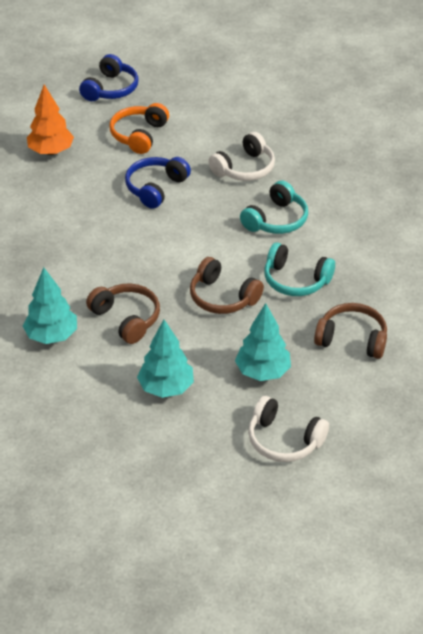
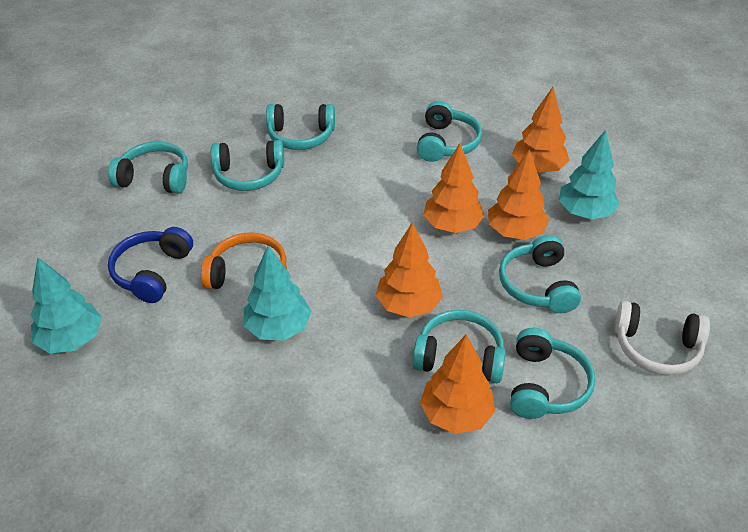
blue headphones: [79,54,139,101] [125,157,191,209] = 2 -> [108,227,193,303] = 1
brown headphones: [86,284,160,344] [190,257,264,314] [314,303,387,359] = 3 -> none = 0
orange tree: [27,85,74,155] = 1 -> [376,222,443,317] [420,334,495,434] [423,143,485,233] [488,149,549,240] [512,87,569,173] = 5
turquoise headphones: [240,180,308,234] [264,242,335,296] = 2 -> [108,142,188,194] [211,140,284,191] [266,104,335,150] [412,310,506,383] [417,101,482,162] [499,235,581,313] [510,327,596,419] = 7
white headphones: [208,132,275,181] [248,396,329,462] = 2 -> [615,301,710,375] = 1

